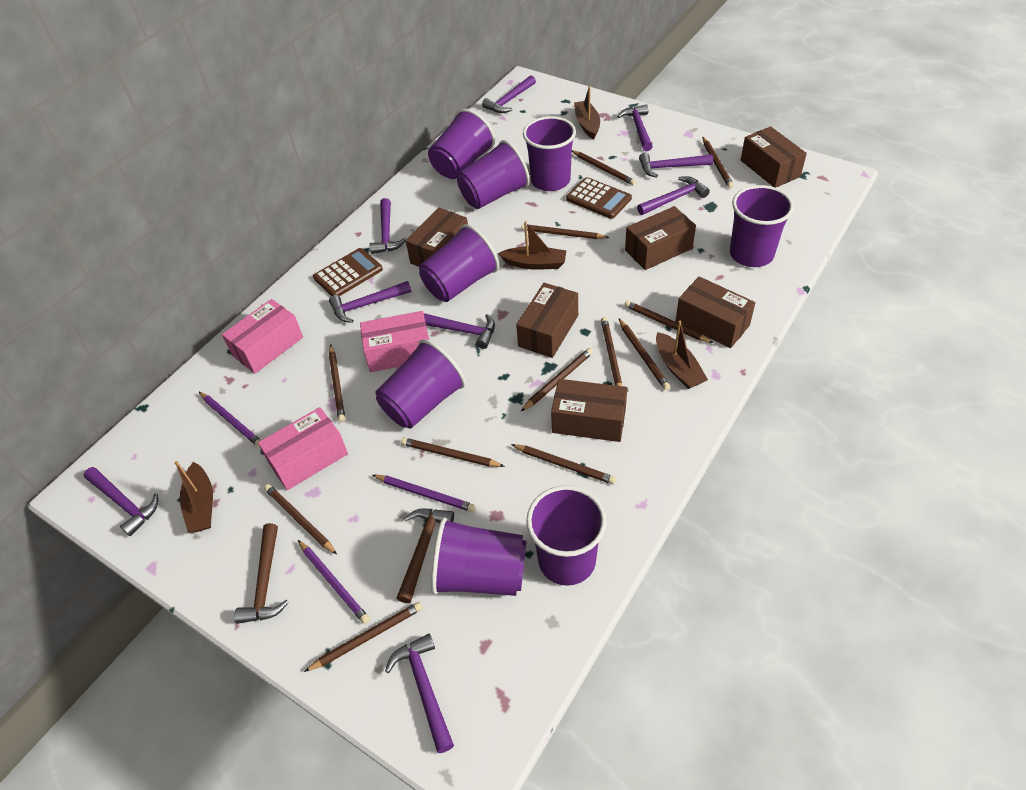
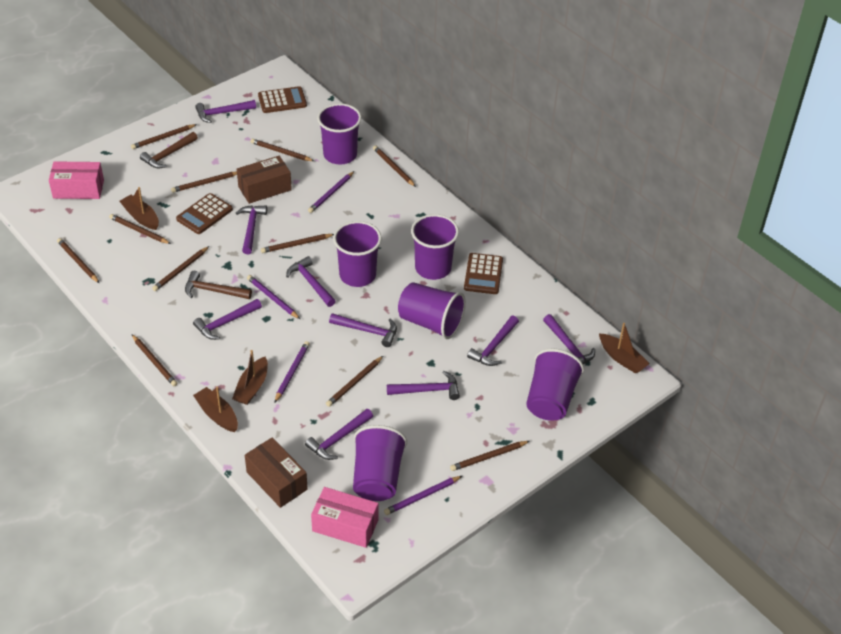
brown box: [406,208,468,267] [516,283,578,358] [551,379,627,442] [625,206,696,270] [676,276,755,348] [741,126,807,188] = 6 -> [237,156,292,204] [245,438,308,508] = 2
brown calculator: [313,248,383,296] [566,177,632,219] = 2 -> [176,193,233,234] [258,86,307,113] [464,253,503,294] = 3
brown pencil: [264,484,337,555] [304,602,423,672] [329,344,345,422] [401,438,505,467] [511,444,616,484] [521,224,609,239] [521,348,593,411] [572,150,636,185] [601,317,622,386] [619,319,670,390] [624,300,713,343] [703,137,734,188] = 12 -> [57,238,99,283] [109,214,171,244] [131,124,197,149] [132,335,177,387] [152,246,209,291] [171,172,237,193] [251,139,314,161] [261,234,334,253] [326,356,383,407] [373,146,416,187] [450,441,529,471] = 11
pink box: [222,299,303,374] [258,407,348,490] [360,311,429,372] = 3 -> [49,161,104,199] [311,487,379,548] = 2
purple cup: [375,339,466,429] [419,224,499,302] [428,109,495,179] [431,517,527,596] [457,140,530,209] [523,116,576,191] [526,485,607,586] [730,185,794,267] = 8 -> [317,103,362,165] [333,221,382,287] [353,425,407,501] [398,282,466,339] [411,214,459,280] [526,349,584,421] = 6
purple pencil: [199,392,261,447] [298,540,370,624] [373,475,476,512] = 3 -> [247,275,300,319] [274,341,310,403] [308,171,354,213] [384,476,462,515] = 4

